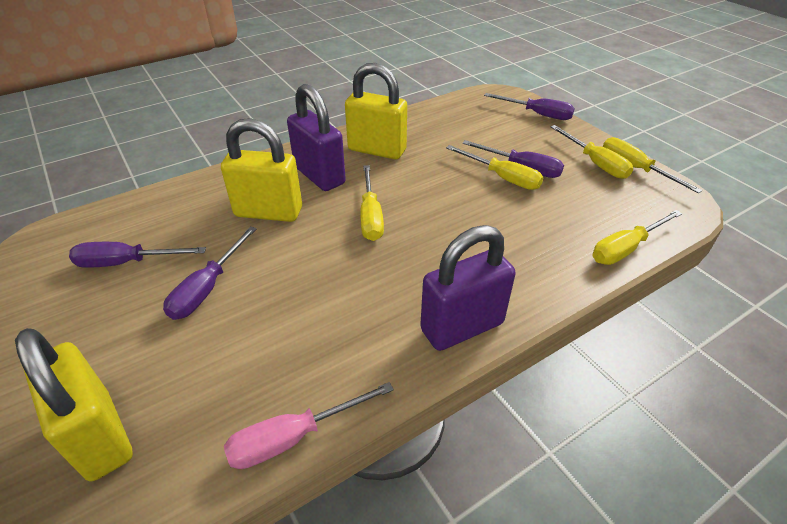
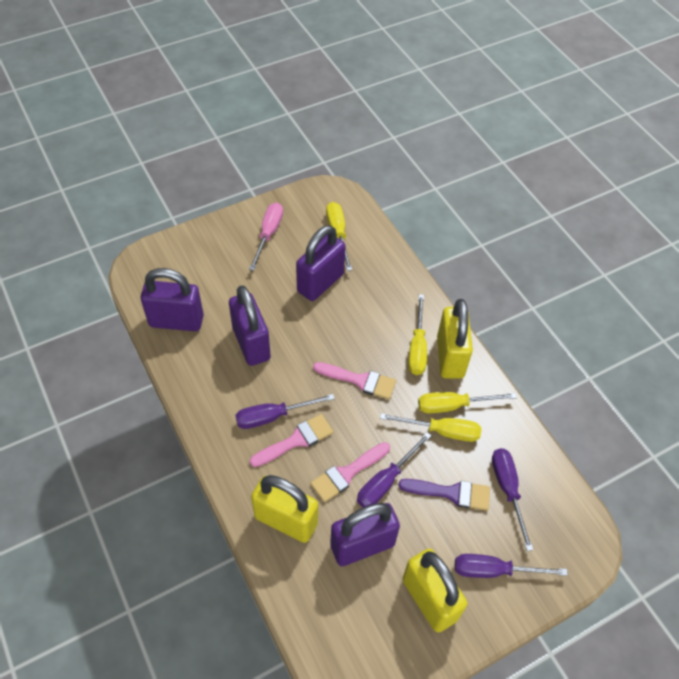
pink brush: none = 0 -> [250,414,333,467] [310,442,390,502] [313,362,396,400] = 3
purple brush: none = 0 -> [399,479,490,511] = 1
purple padlock: [287,84,346,191] [420,225,516,351] = 2 -> [141,268,204,331] [229,285,271,366] [296,225,346,301] [330,503,400,566] = 4
yellow screwdriver: [360,165,384,241] [446,145,543,190] [551,125,633,179] [593,210,682,265] [603,137,702,193] = 5 -> [326,202,352,271] [380,413,481,442] [408,294,427,375] [418,392,517,413] = 4

